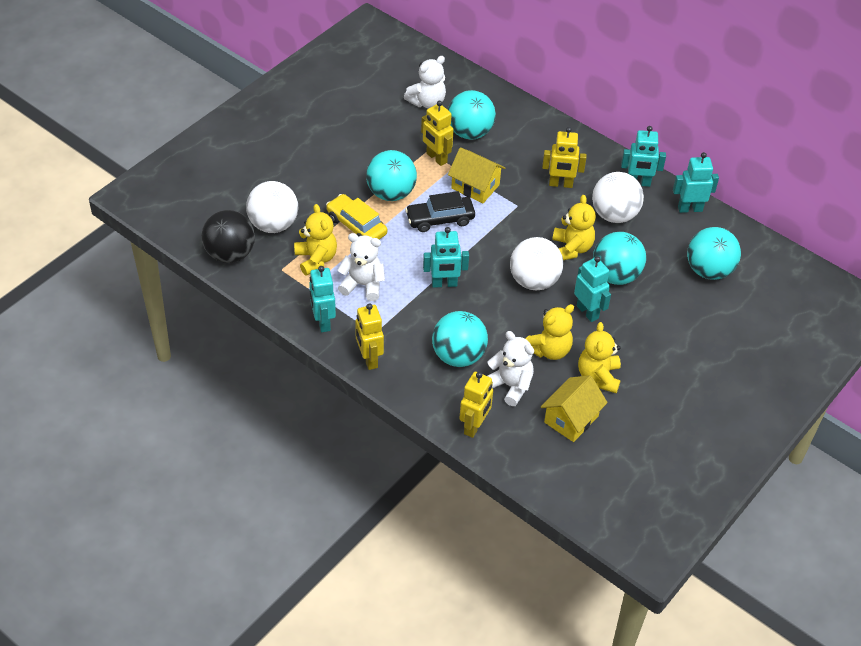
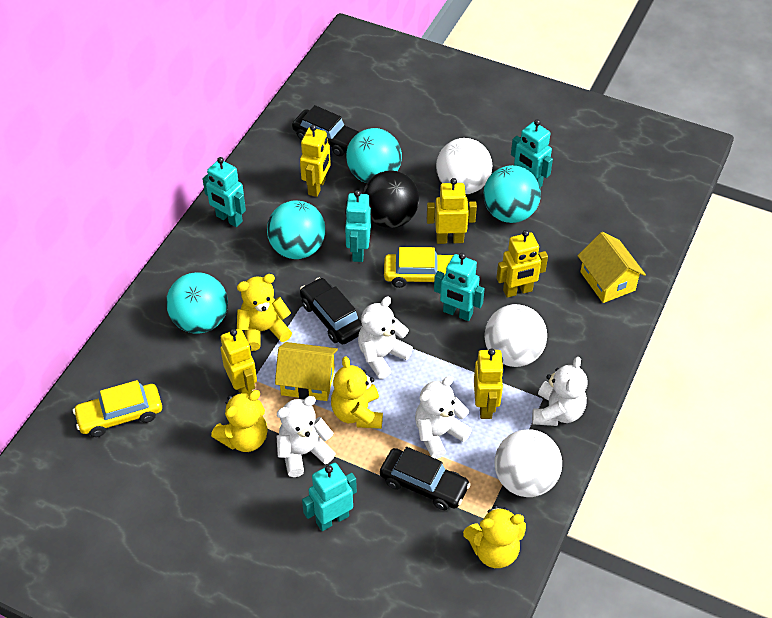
black car: [405,191,475,232] = 1 -> [292,105,359,156] [300,277,363,344] [380,447,471,510] = 3
turquoise ball: [366,150,417,201] [432,311,488,367] [448,90,496,139] [593,232,646,285] [687,227,741,280] = 5 -> [166,272,228,334] [267,200,326,259] [346,128,402,183] [483,165,541,223] = 4
white teddy bear: [337,233,385,301] [404,56,446,109] [487,331,534,406] = 3 -> [277,396,336,477] [358,297,413,379] [415,376,472,459] [532,357,588,426] = 4
yellow car: [326,194,387,239] = 1 -> [73,380,162,437] [384,247,453,288] = 2
yellow robot: [355,303,384,370] [421,101,454,166] [459,372,493,438] [542,127,587,188] = 4 -> [221,329,257,394] [300,125,331,197] [427,178,477,244] [474,348,504,419] [496,230,548,298] = 5

